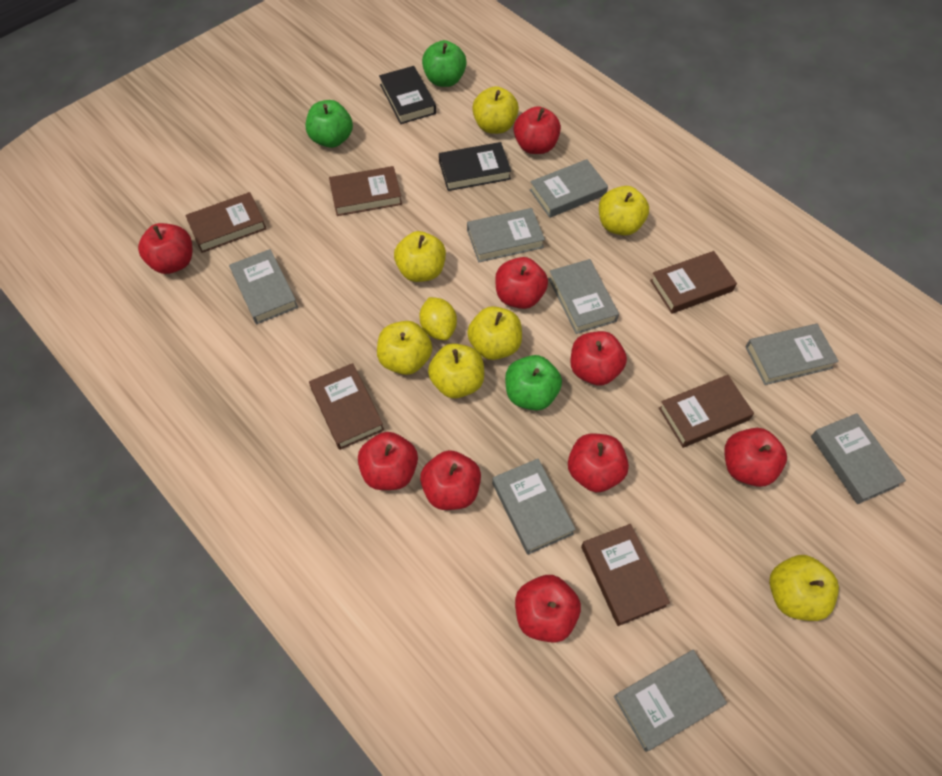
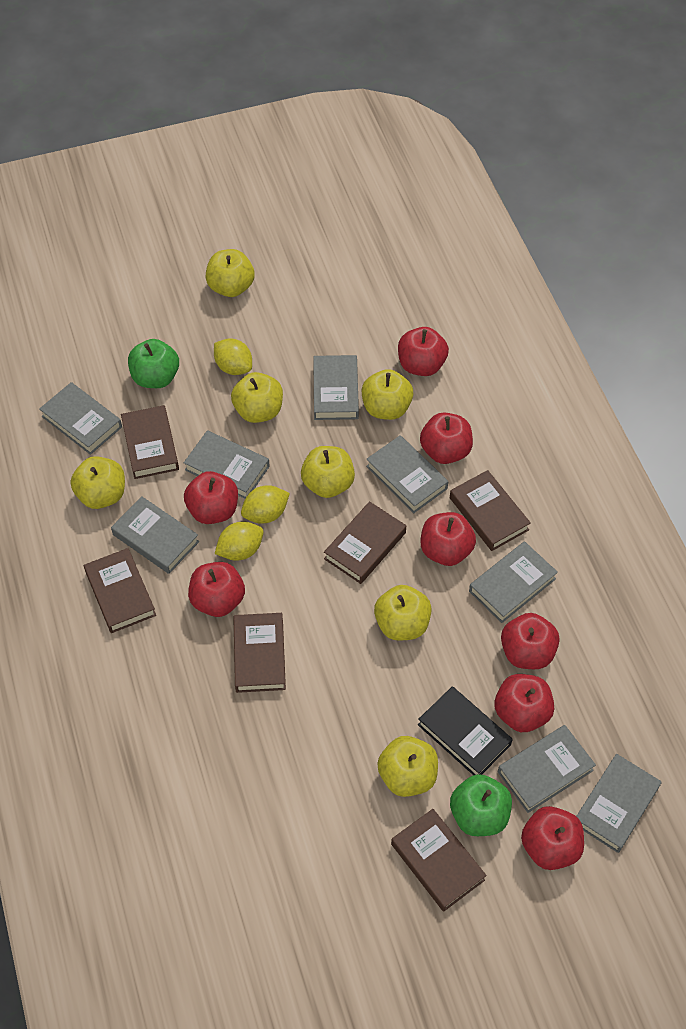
black book: [379,66,436,124] [439,142,511,191] = 2 -> [418,686,513,775] = 1
green apple: [306,100,353,148] [422,40,467,87] [505,355,562,410] = 3 -> [128,339,179,388] [450,774,512,836] = 2
red apple: [138,223,192,274] [358,432,418,490] [420,450,481,510] [495,257,548,309] [514,106,561,154] [515,575,581,643] [568,433,629,492] [570,331,627,386] [724,428,787,487] = 9 -> [184,471,238,524] [188,562,245,617] [398,327,449,376] [420,412,473,464] [421,512,476,566] [494,674,554,732] [501,613,559,669] [521,806,584,870] = 8
yellow lemon: [419,297,457,340] = 1 -> [214,338,252,375] [215,522,263,561] [241,485,290,524] = 3

